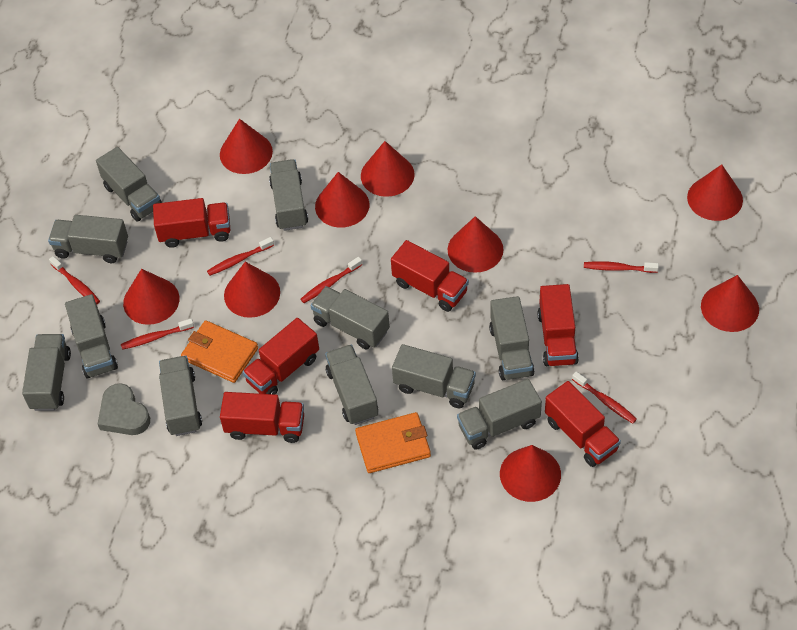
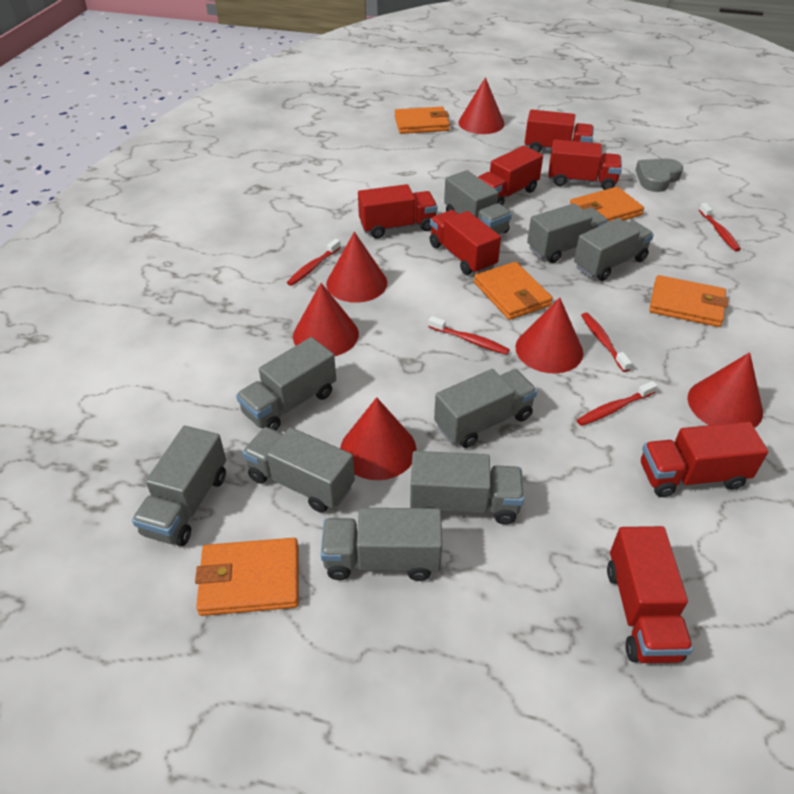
grey truck: [22,334,71,411] [48,215,128,263] [65,294,118,378] [96,147,162,222] [159,356,202,436] [269,159,308,231] [310,286,390,349] [325,345,378,425] [392,344,476,408] [457,379,542,450] [489,296,535,380] = 11 -> [132,426,226,546] [236,337,336,431] [242,427,355,513] [321,508,442,581] [410,451,524,524] [434,369,537,448] [444,170,512,234] [527,203,609,263] [574,218,654,281] = 9
orange wallet: [181,320,258,383] [355,412,431,473] = 2 -> [195,538,299,616] [395,107,450,134] [474,262,553,320] [570,187,644,222] [649,275,728,327] = 5
red cone: [123,269,179,325] [220,119,273,174] [224,262,280,318] [315,172,369,228] [361,141,415,197] [448,216,504,273] [500,445,561,502] [687,164,743,221] [701,275,759,332] = 9 -> [293,283,359,356] [326,232,387,303] [340,397,416,480] [458,77,505,134] [515,298,583,373] [688,352,763,428] = 6
red toothbrush: [49,256,100,305] [121,318,194,350] [207,237,274,276] [301,257,362,303] [572,371,637,424] [584,261,659,273] = 6 -> [287,239,341,286] [428,316,510,355] [577,381,658,426] [581,313,632,372] [699,203,741,251] = 5
red truck: [153,198,230,248] [220,392,304,443] [243,318,319,395] [391,240,469,312] [538,284,579,366] [545,381,621,467] = 6 -> [358,184,438,238] [430,210,501,275] [478,146,543,206] [525,109,594,153] [548,140,622,190] [607,526,693,663] [641,421,768,497] = 7

